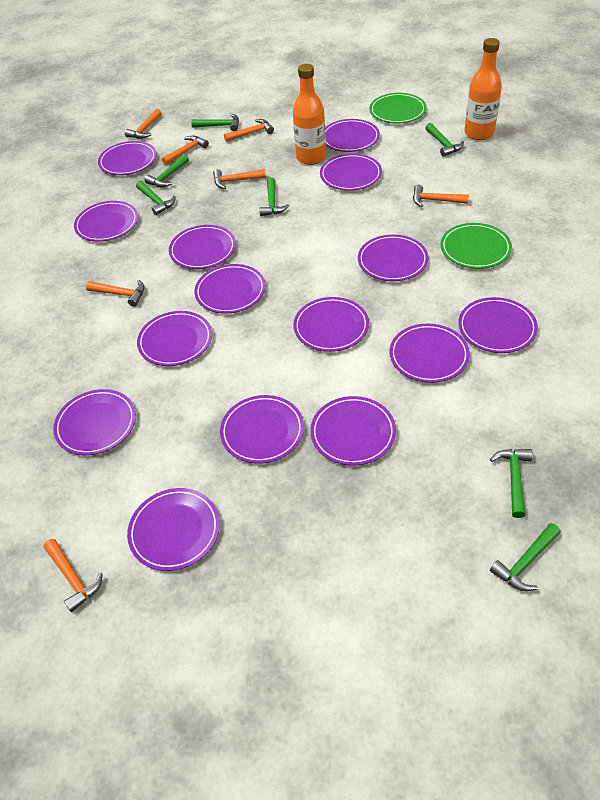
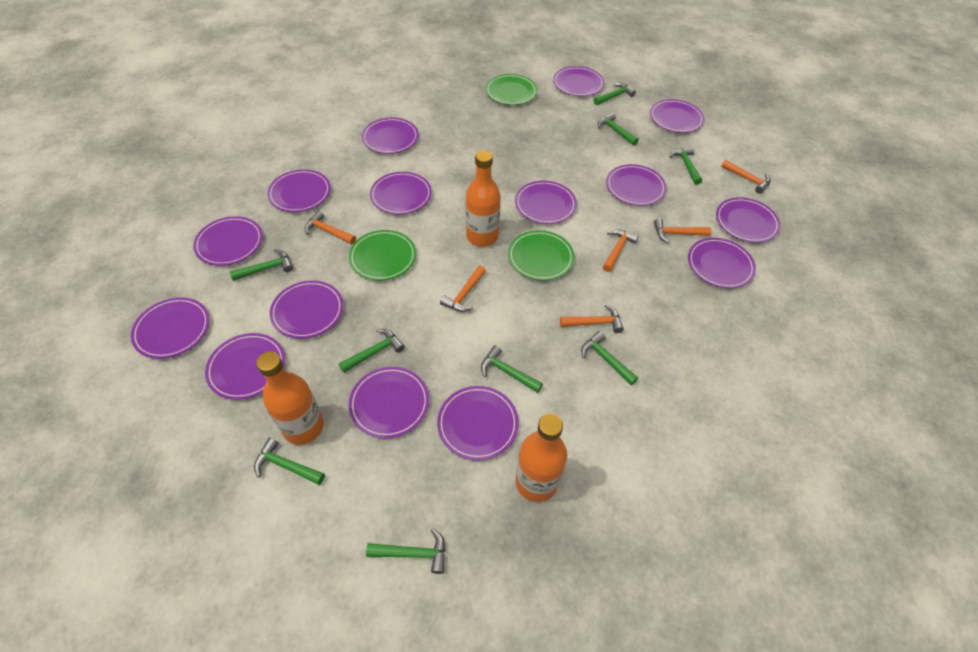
green hammer: [136,181,176,215] [145,154,189,187] [191,114,239,131] [259,178,289,216] [425,123,464,157] [490,449,533,518] [490,523,561,591] = 7 -> [230,249,293,281] [254,438,325,485] [339,329,405,373] [366,528,445,574] [481,345,543,393] [581,331,638,385] [594,83,636,105] [598,113,639,145] [669,147,702,185] = 9
green plate: [369,93,427,123] [440,223,512,269] = 2 -> [349,230,416,281] [485,74,538,105] [508,230,574,281] = 3
orange bottle: [293,64,326,165] [464,38,502,140] = 2 -> [256,351,324,445] [466,150,501,247] [515,414,567,502] = 3
orange hammer: [44,539,103,612] [86,280,145,307] [125,109,162,139] [162,136,209,165] [213,169,266,189] [224,119,274,142] [413,185,469,207] = 7 -> [304,211,356,245] [440,266,486,312] [560,304,624,333] [603,229,639,272] [654,218,711,243] [721,160,771,194] = 6

